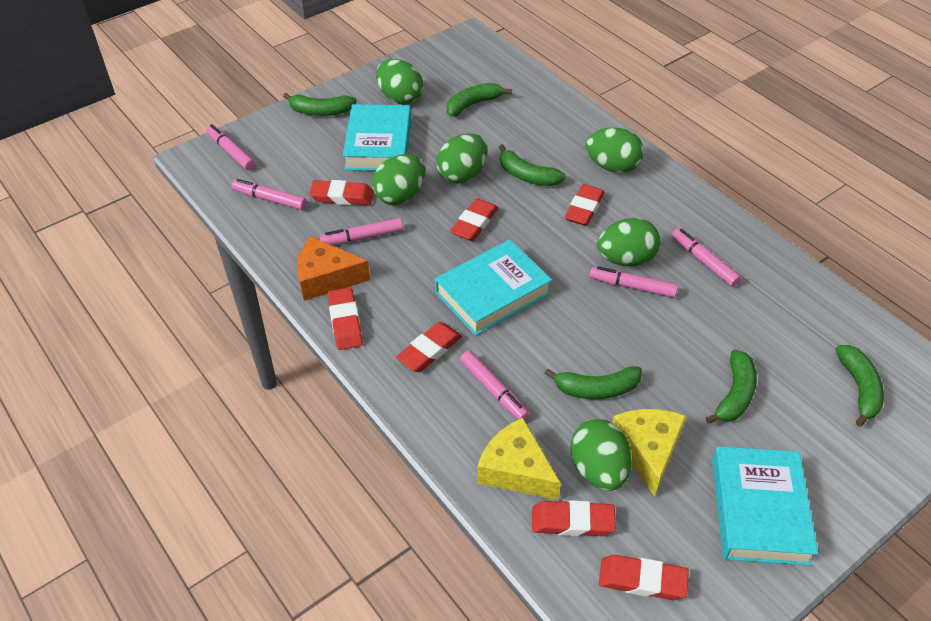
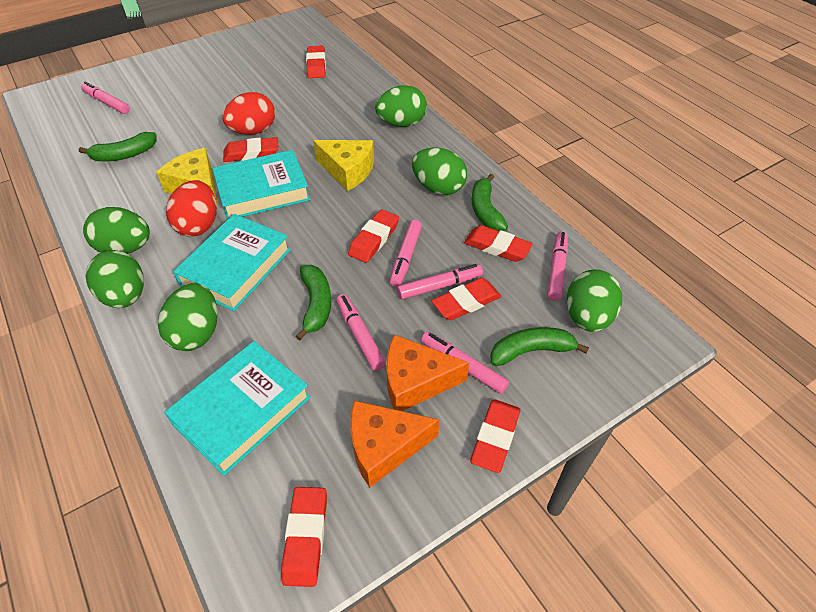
green banana: [283,93,357,116] [447,83,512,117] [499,144,566,186] [544,366,642,399] [706,349,757,424] [835,345,884,427] = 6 -> [79,132,157,161] [295,265,331,340] [472,174,508,231] [490,327,589,366] = 4
orange cheese: [297,236,370,301] = 1 -> [350,400,440,488] [387,334,469,411] = 2
red egg: none = 0 -> [166,180,217,237] [222,92,275,135] = 2

